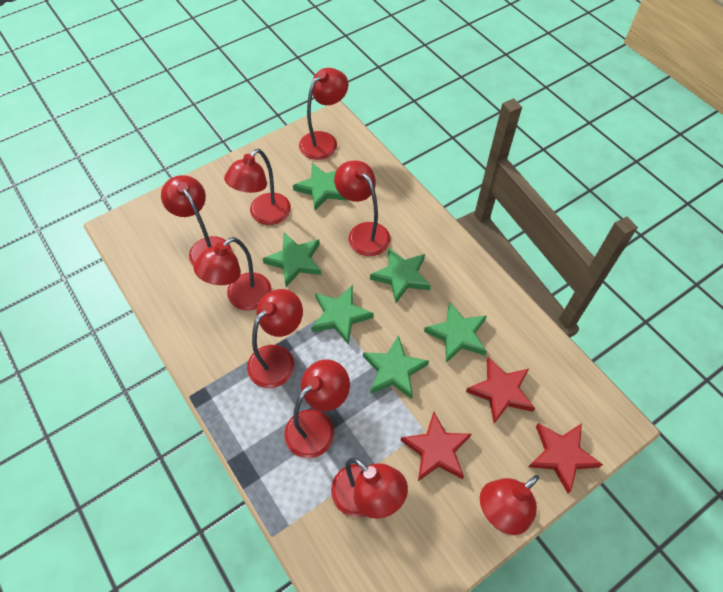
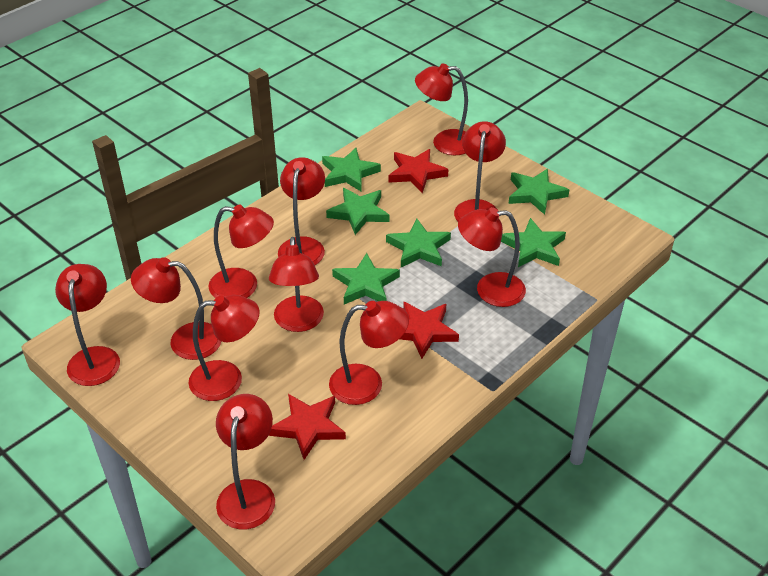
red lamp: [161,175,232,266] [193,237,272,310] [224,149,291,225] [247,289,303,388] [284,359,350,458] [299,68,348,160] [331,457,408,519] [334,161,390,256] [480,475,539,535] = 9 -> [55,264,120,386] [131,257,222,360] [189,295,259,401] [208,205,274,298] [216,394,275,529] [269,237,324,332] [278,157,325,265] [329,301,409,405] [415,64,468,155] [454,121,506,222] [458,207,526,307] = 11

